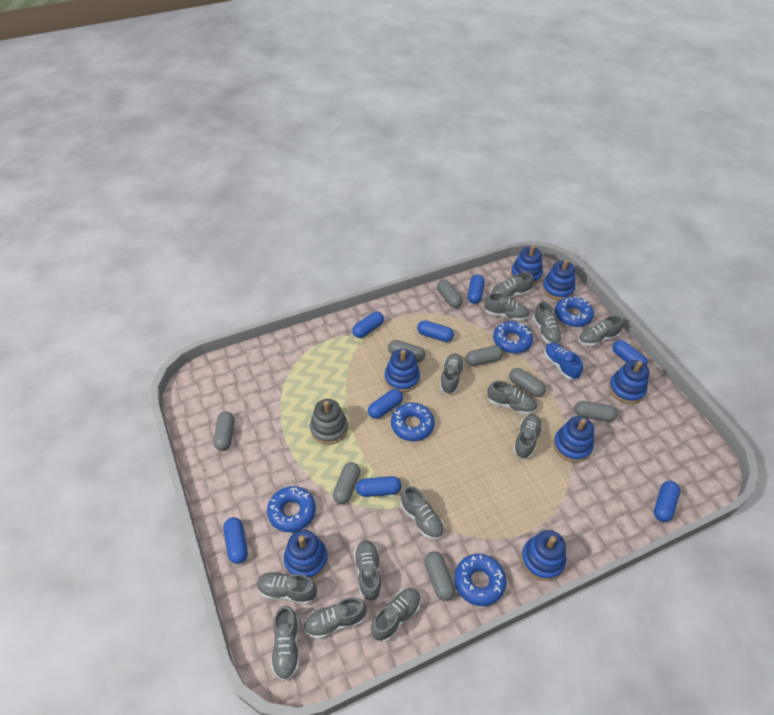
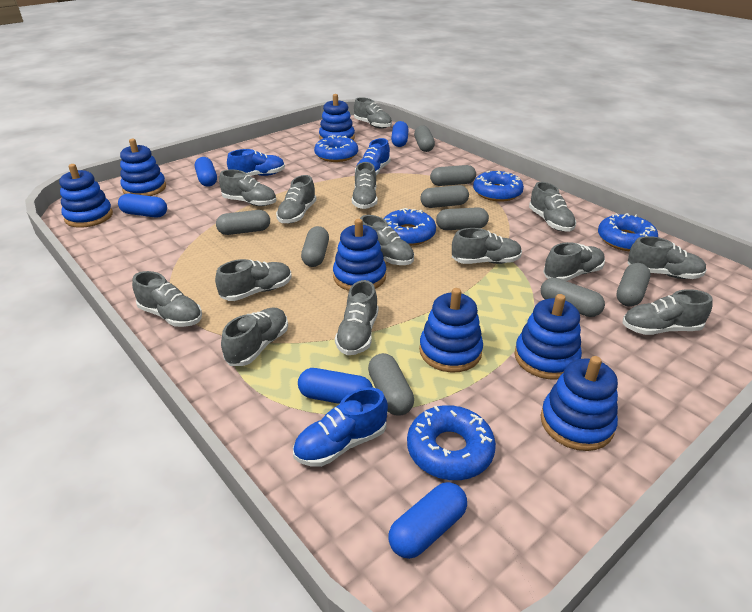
blue capsule: [223,517,248,564] [352,312,384,338] [356,476,402,497] [368,389,403,419] [417,320,454,342] [468,274,485,304] [612,340,648,365] [654,481,680,522] = 8 -> [118,194,167,217] [195,157,217,187] [298,368,373,404] [388,482,467,559] [391,121,408,147] = 5
blue shoe: [544,343,583,380] = 1 -> [227,149,285,176] [293,388,388,467] [355,138,391,175] = 3
grey capsule: [213,412,234,451] [333,462,360,504] [388,340,426,362] [424,551,455,601] [437,280,462,308] [465,346,503,366] [509,368,546,397] [574,401,617,422] = 8 -> [216,210,270,235] [301,226,329,267] [368,353,414,416] [414,125,435,152] [420,185,469,208] [430,165,476,186] [436,207,489,230] [541,278,605,317] [616,263,650,307] = 9
grey shoe: [257,572,317,605] [271,606,300,681] [303,597,367,639] [354,540,382,601] [371,588,421,642] [401,486,444,540] [440,354,464,394] [484,293,530,321] [487,381,537,415] [491,272,534,298] [513,414,543,459] [533,301,562,344] [578,315,623,347] = 13 -> [132,271,202,327] [215,259,292,301] [219,169,276,206] [221,307,288,366] [276,175,316,223] [335,280,378,355] [352,162,377,209] [354,97,392,129] [360,215,414,265] [452,228,522,264] [529,182,576,231] [543,242,605,281] [623,289,713,335] [628,236,707,279] = 14
grey stacking toy: [310,399,348,445] = 1 -> none = 0

